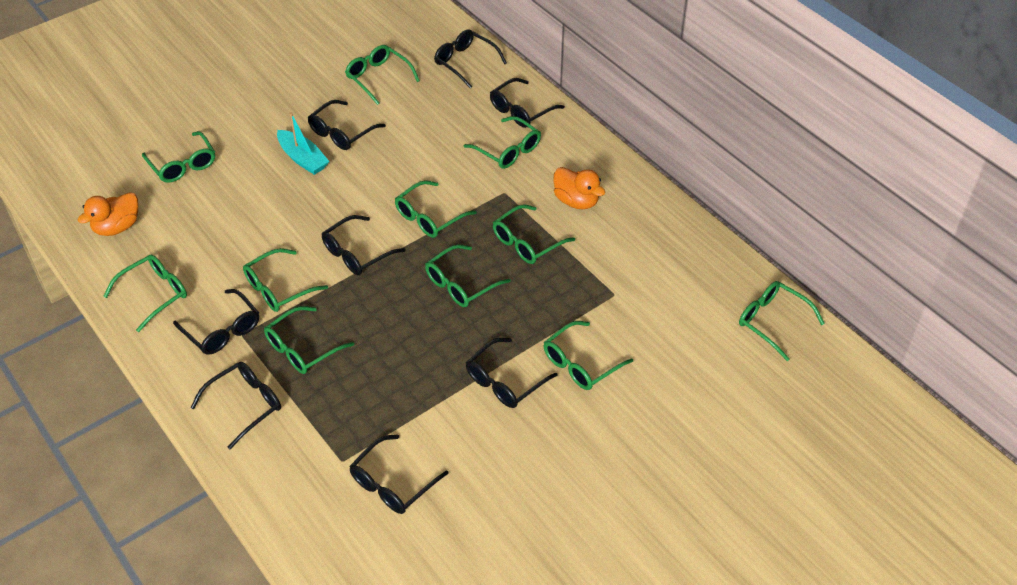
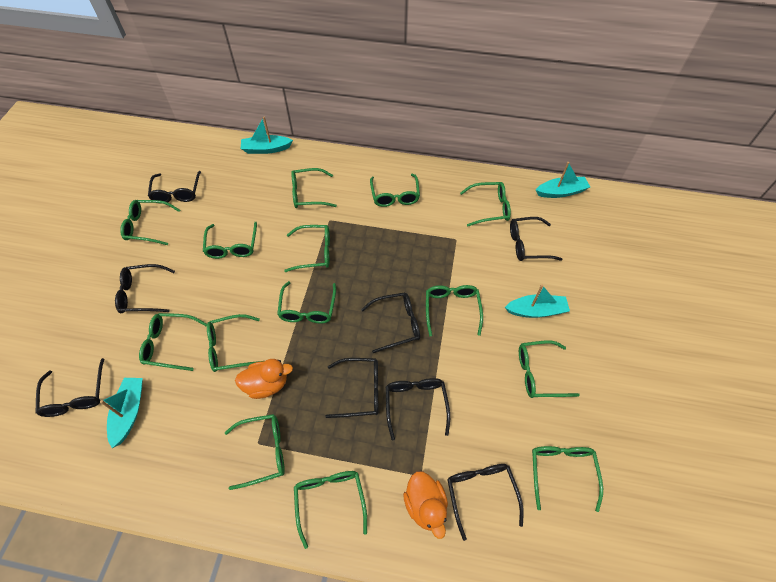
green glasses: [103,254,187,332] [142,131,215,183] [243,248,328,312] [264,306,354,374] [345,45,420,105] [395,180,477,238] [425,244,511,307] [464,116,541,169] [493,204,575,264] [544,321,633,390] [739,281,825,361] = 11 -> [120,200,180,245] [139,313,207,371] [203,222,257,259] [207,314,262,372] [225,414,285,490] [277,281,336,324] [284,225,330,272] [291,168,337,208] [294,471,367,549] [370,174,420,207] [426,285,483,336] [460,182,511,226] [519,340,580,398] [532,446,603,512] = 14
turquoise boat: [277,112,330,175] = 1 -> [100,378,143,448] [241,117,293,154] [505,285,570,318] [536,162,590,198] = 4

